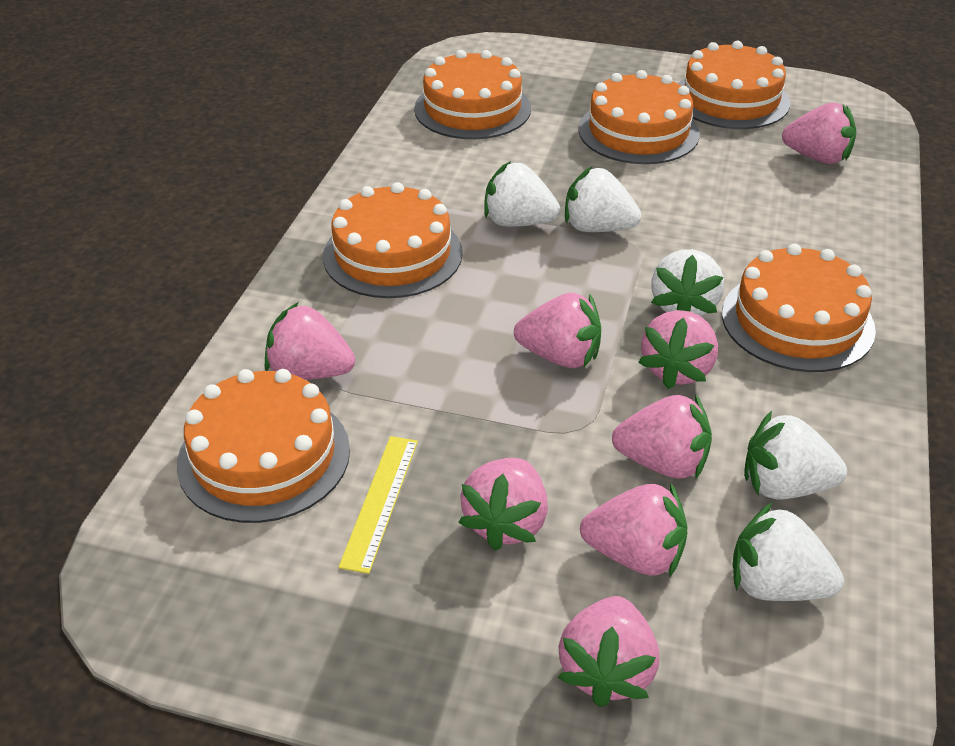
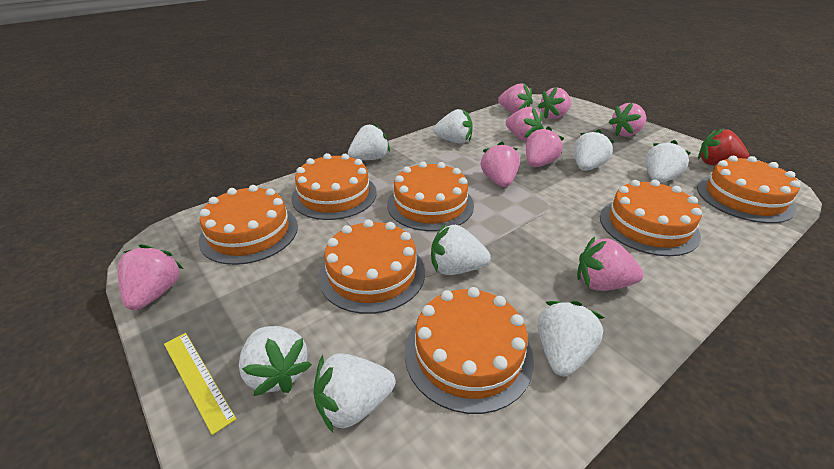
orange cake: [177,369,350,523] [323,182,463,298] [414,50,531,139] [578,70,700,164] [678,41,790,129] [722,244,876,372] = 6 -> [199,185,298,265] [291,153,377,220] [319,219,425,314] [387,161,474,231] [405,287,534,414] [600,180,702,256] [697,156,801,223] = 7
red strawberry: none = 0 -> [698,128,749,165] = 1
white strawberry: [484,161,560,227] [565,167,641,232] [651,249,724,316] [732,502,844,601] [744,411,847,499] = 5 -> [239,326,312,396] [314,353,395,432] [348,123,390,160] [431,224,491,275] [433,109,473,144] [538,301,604,377] [574,129,615,171] [645,140,691,183] = 8

